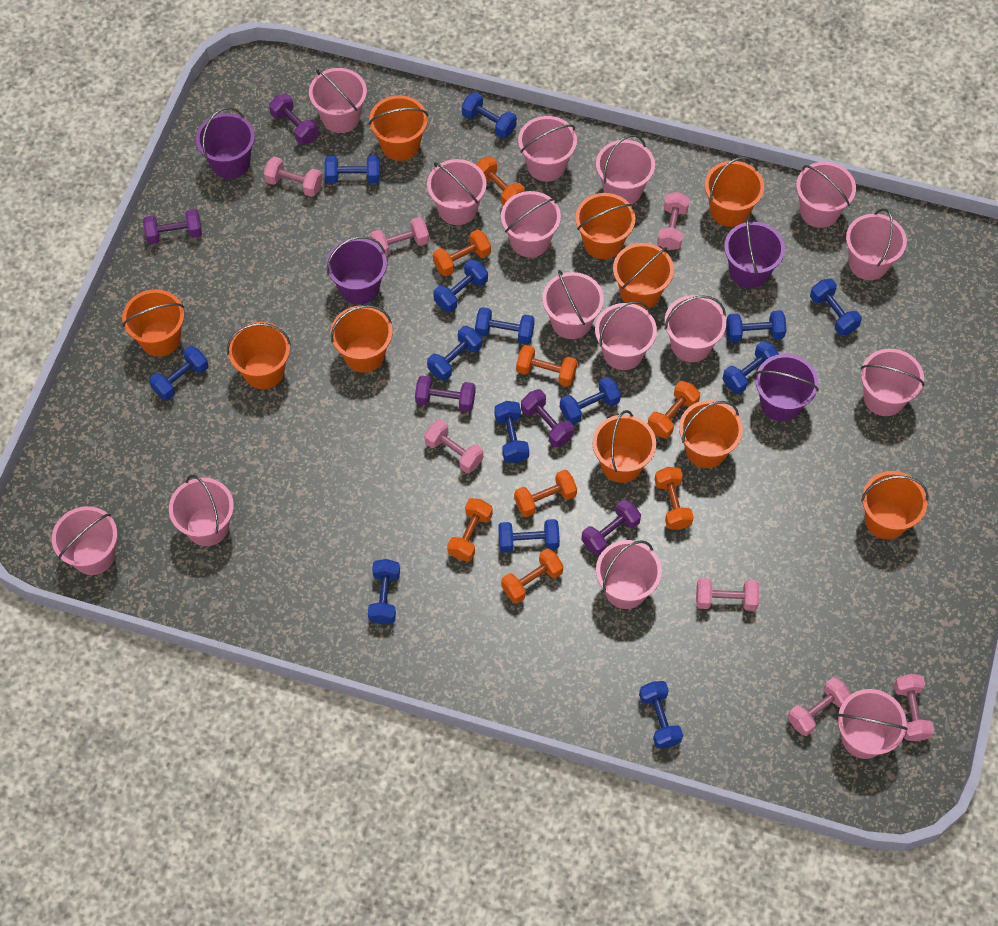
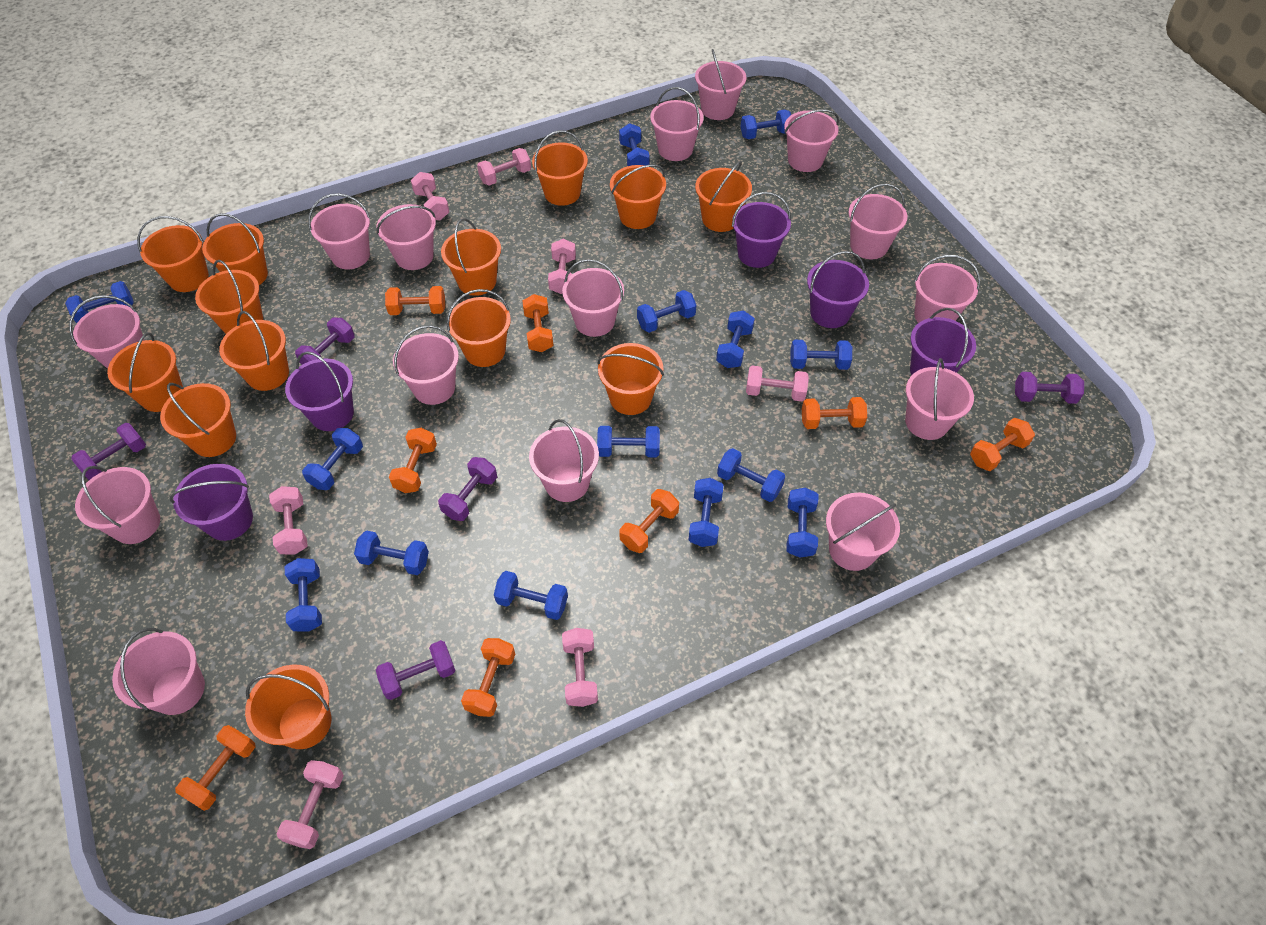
orange bucket: [122,289,184,357] [227,322,291,389] [330,305,393,373] [369,95,428,161] [575,193,635,259] [592,410,656,483] [613,243,674,309] [679,400,743,468] [705,157,764,227] [861,471,928,539] = 10 -> [107,332,183,412] [137,216,209,292] [160,383,236,457] [195,260,263,334] [202,213,268,285] [219,311,289,391] [245,665,331,749] [441,218,501,296] [447,289,511,367] [532,130,588,206] [598,343,664,415] [610,165,666,229] [695,161,752,232] = 13
purple bucket: [196,107,255,179] [326,236,387,304] [724,217,785,288] [755,354,819,422] = 4 -> [170,464,253,541] [285,351,354,431] [732,192,791,268] [807,251,869,328] [910,308,976,376] = 5

